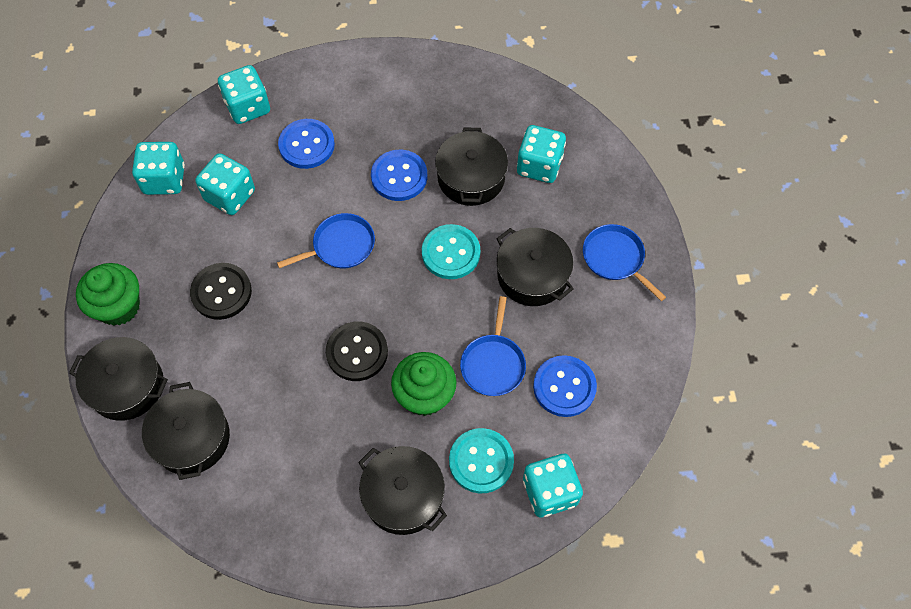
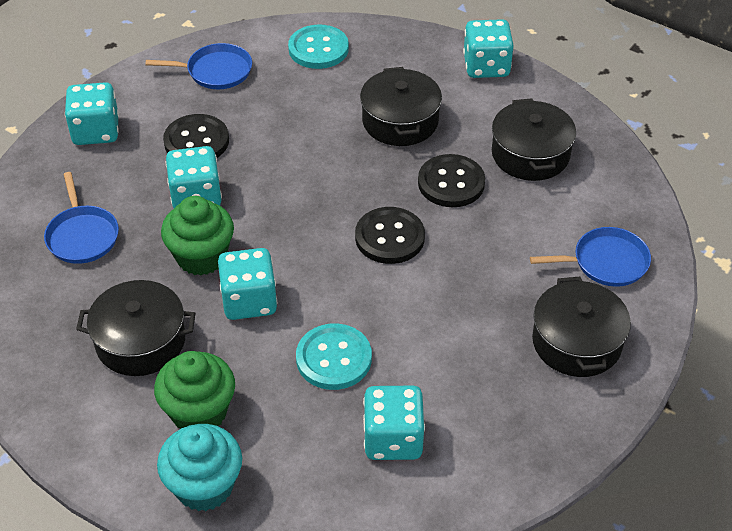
black button: [190,263,252,320] [326,322,388,381] = 2 -> [163,114,229,158] [355,207,425,264] [418,154,485,207] = 3
black pot: [69,337,168,421] [142,382,230,480] [358,446,447,535] [435,128,508,206] [496,228,574,306] = 5 -> [76,280,196,376] [360,67,442,146] [492,98,576,181] [532,277,631,377] = 4
blue button: [278,119,335,169] [371,150,427,201] [533,355,597,417] = 3 -> none = 0
turquoise cupcake: none = 0 -> [157,424,242,511] = 1

